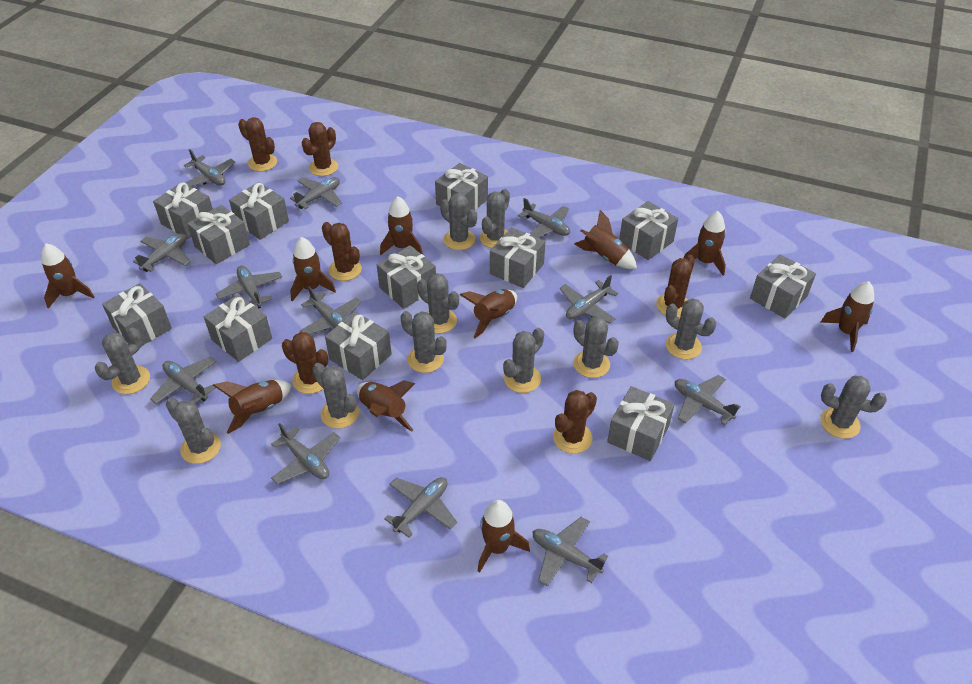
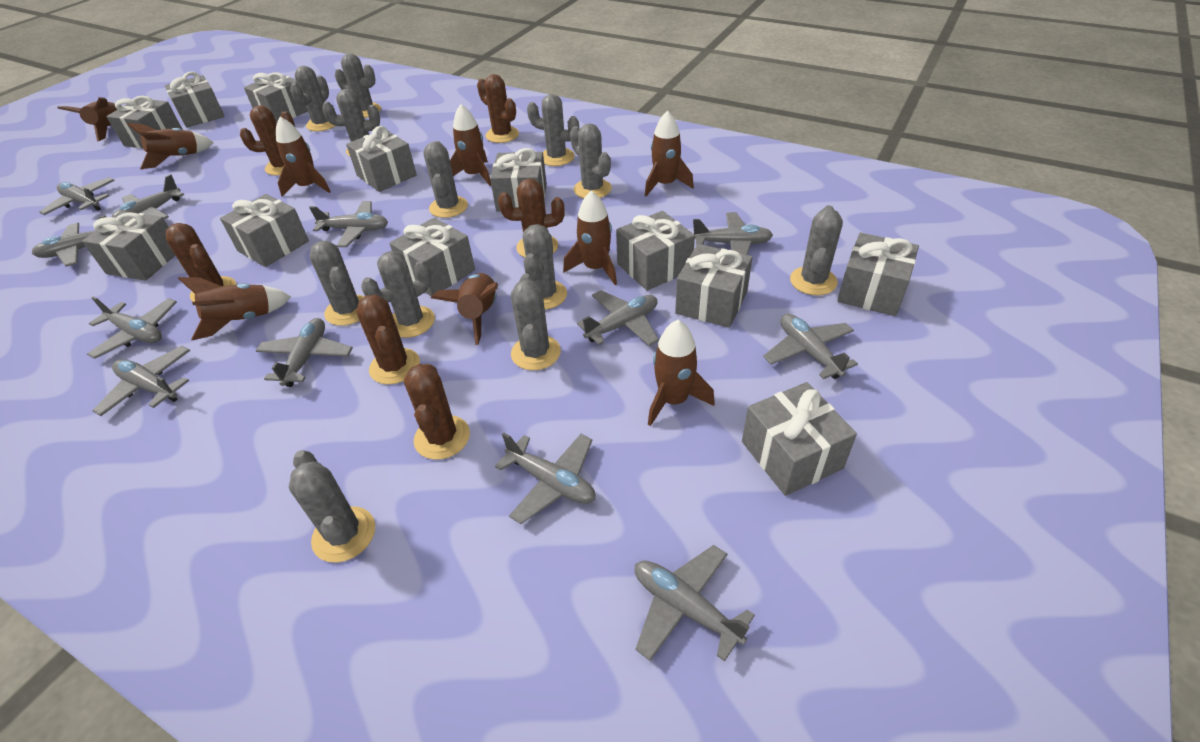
brown rocket: [41,243,95,309] [213,380,292,434] [290,237,336,302] [356,380,415,431] [380,196,423,255] [460,289,517,338] [478,500,530,572] [574,210,637,269] [683,211,726,276] [820,281,874,352] = 10 -> [58,97,118,141] [127,123,214,169] [178,277,291,340] [276,117,331,197] [431,273,498,345] [450,104,491,186] [563,191,617,285] [645,111,694,196] [648,320,715,426] = 9
grey cactus: [95,328,150,394] [166,398,221,464] [313,363,359,429] [401,311,447,373] [417,273,459,333] [440,193,477,250] [480,189,510,248] [503,328,544,393] [574,316,619,378] [666,298,716,359] [820,376,887,439] = 11 -> [289,450,375,563] [290,66,335,131] [310,241,365,326] [322,89,380,156] [335,53,381,118] [361,251,435,338] [423,141,468,218] [511,274,561,370] [523,224,567,310] [527,94,579,166] [570,123,612,198] [790,205,843,296] = 12

